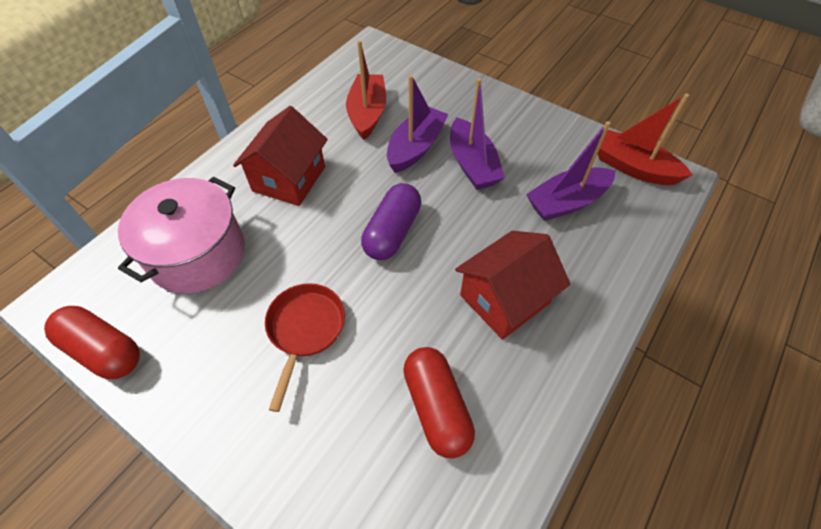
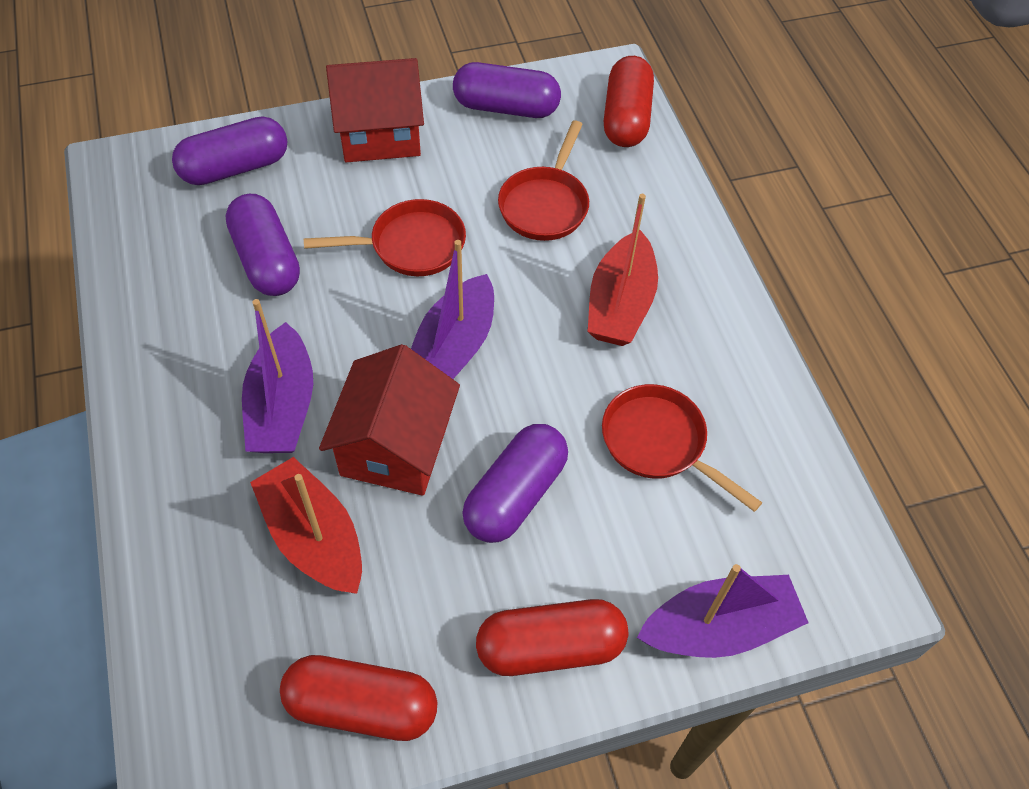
pink pot: [118,177,245,293] = 1 -> none = 0
purple capsule: [361,183,421,260] = 1 -> [172,116,287,185] [226,194,300,296] [453,62,561,118] [462,424,568,543] = 4
red capsule: [44,306,140,379] [403,347,475,458] = 2 -> [280,655,437,741] [476,599,628,676] [604,56,654,147] = 3
red pan: [265,283,345,412] = 1 -> [303,199,466,276] [498,120,589,241] [602,384,762,512] = 3

